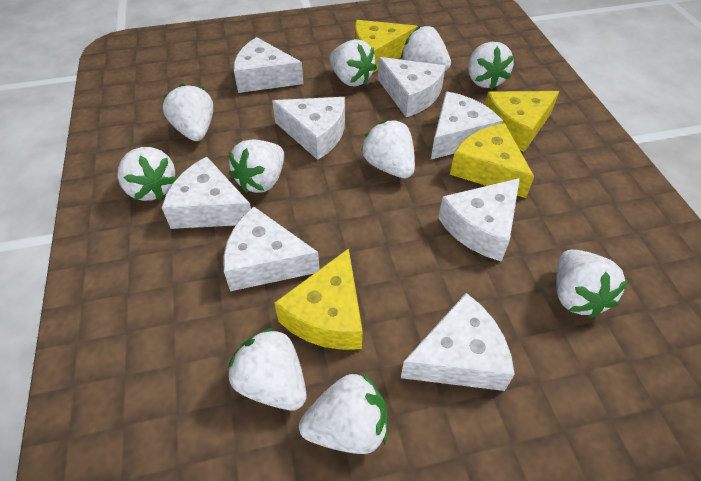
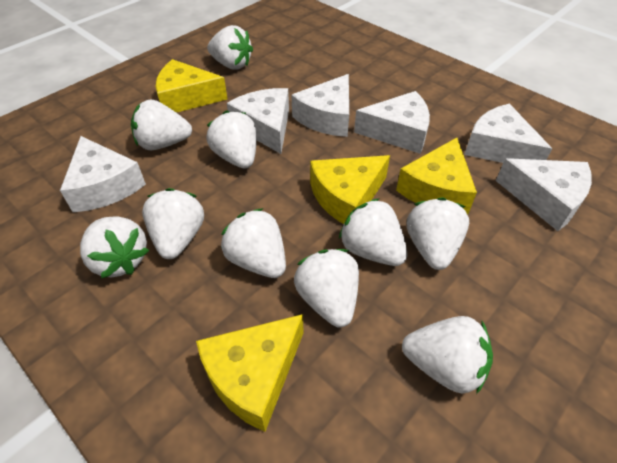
white cheese: [162,157,251,229] [224,207,320,291] [234,37,304,93] [272,97,345,160] [378,57,446,117] [401,293,515,391] [431,91,503,159] [438,178,520,262] = 8 -> [60,136,146,212] [227,88,289,154] [292,74,349,137] [354,91,430,154] [464,104,552,163] [496,158,592,231] = 6

